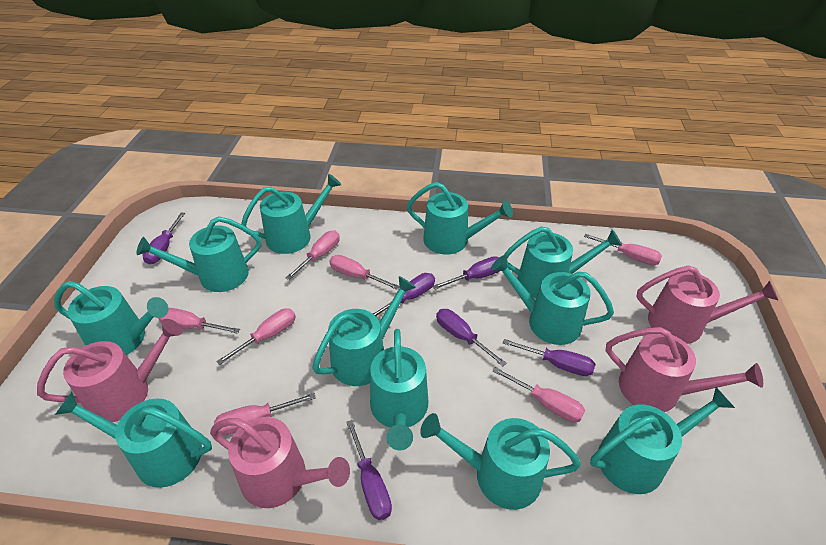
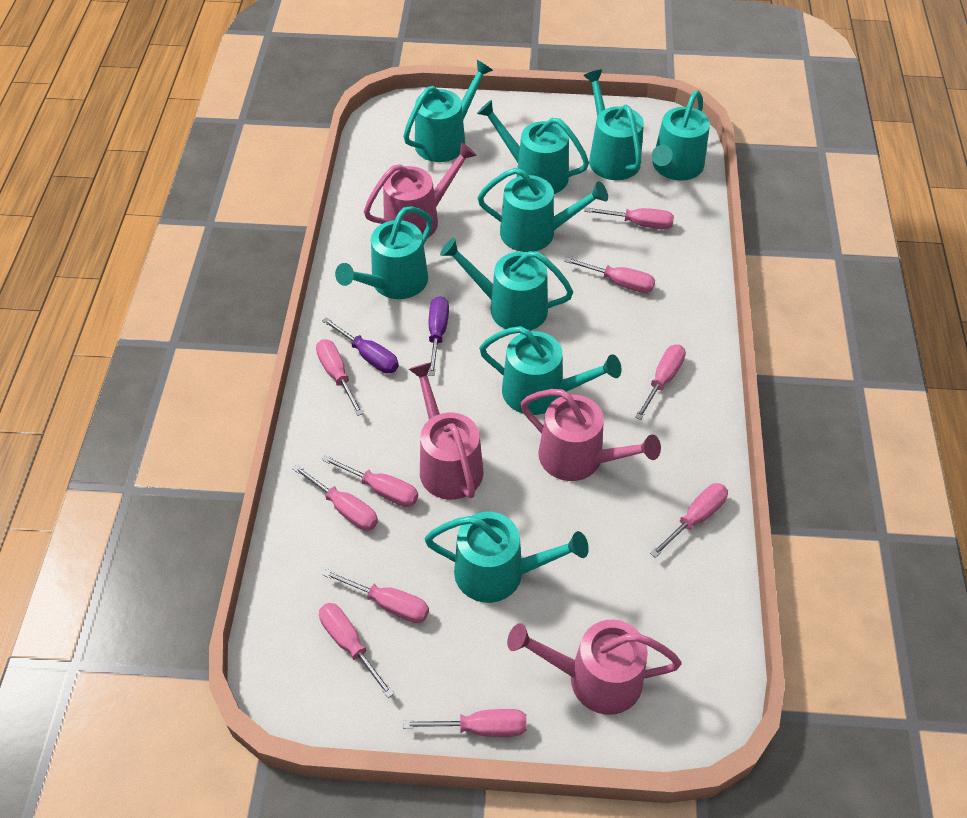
pink screwdriver: [158,308,240,334] [214,393,316,435] [216,308,296,365] [286,231,340,280] [329,255,399,290] [493,367,585,422] [584,234,662,265] = 7 -> [293,464,378,531] [316,339,364,416] [319,603,394,698] [322,455,418,507] [323,569,429,623] [403,709,527,737] [564,257,655,293] [584,207,674,229] [635,345,686,420] [650,483,728,558] = 10
purple screwdriver: [142,212,185,265] [346,420,392,520] [372,273,435,317] [432,256,500,290] [436,309,506,366] [503,339,595,376] = 6 -> [322,317,399,373] [428,296,449,376] = 2
turquoise watering can: [54,281,169,355] [55,392,212,488] [136,216,261,292] [241,174,341,254] [312,276,416,386] [370,329,428,450] [407,182,513,255] [420,413,581,510] [491,255,614,345] [504,227,622,298] [590,387,735,494] = 11 -> [335,206,433,299] [403,60,493,162] [425,512,589,603] [440,238,573,331] [477,100,589,194] [478,168,608,252] [479,326,622,415] [583,69,644,180] [652,90,710,181] = 9

